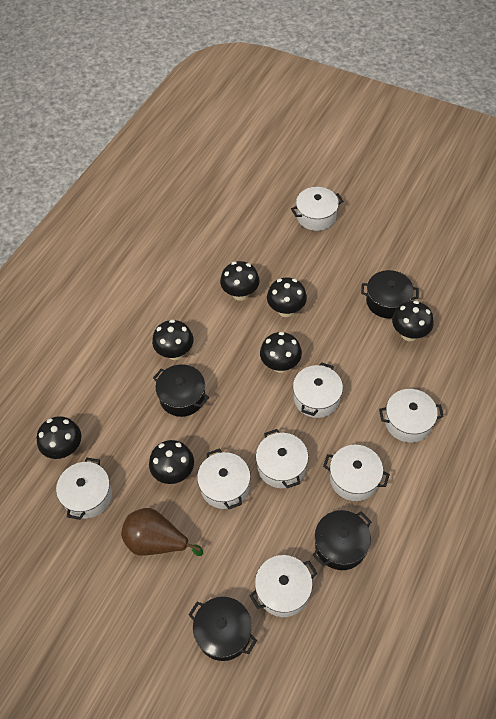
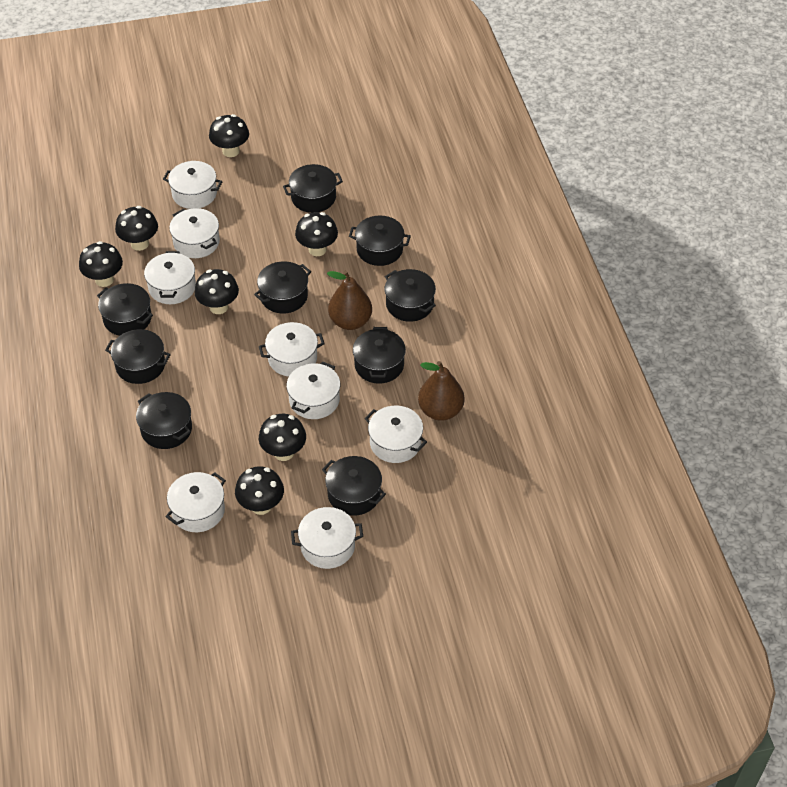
black pot: [153,364,209,417] [189,597,257,661] [313,510,371,570] [361,270,419,318] = 4 -> [97,283,153,336] [105,329,171,384] [136,392,192,449] [254,261,311,314] [283,164,343,213] [322,456,386,516] [349,216,411,266] [353,327,406,384] [385,269,436,322] = 9
brown pear: [121,508,203,556] = 1 -> [327,271,372,330] [418,361,465,421] = 2

